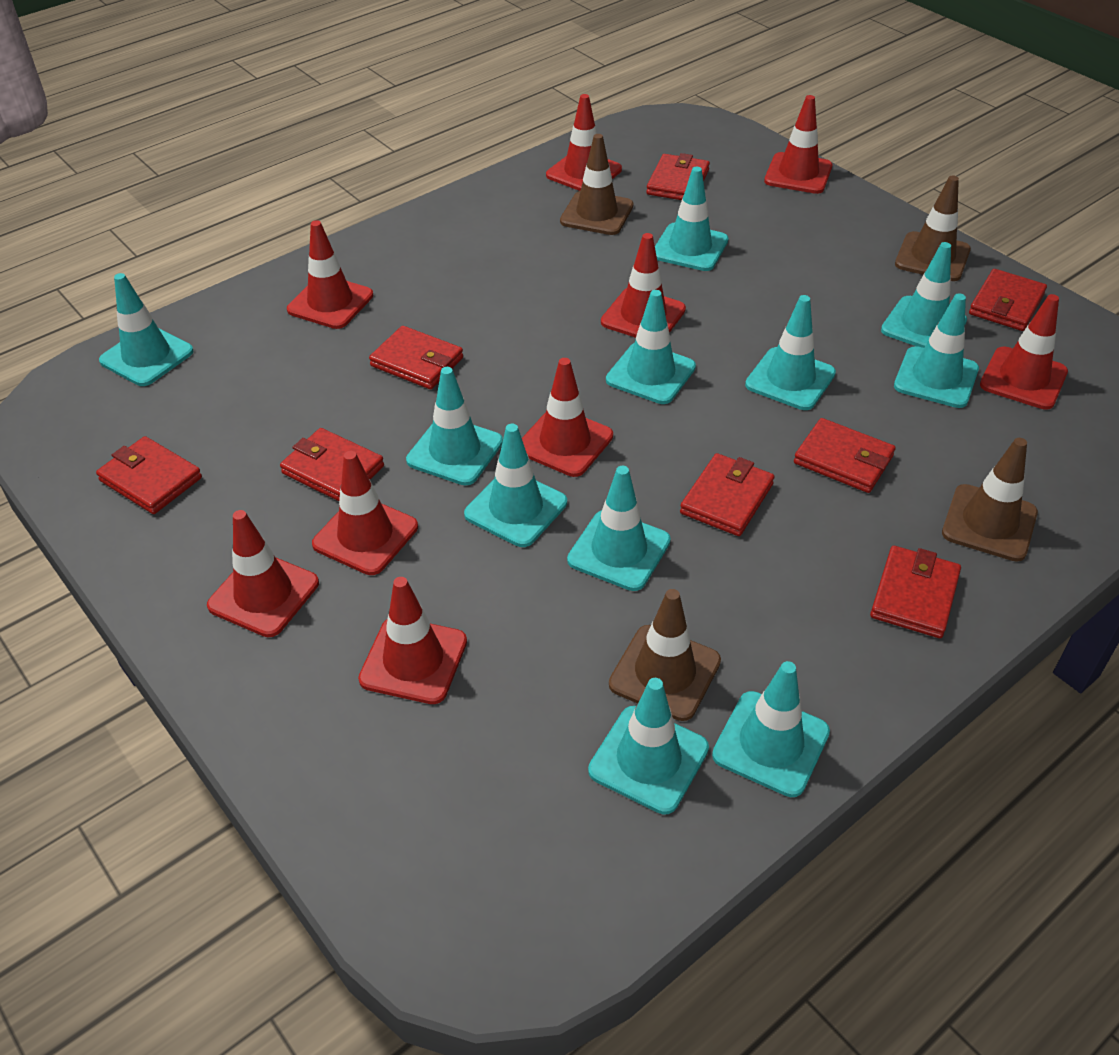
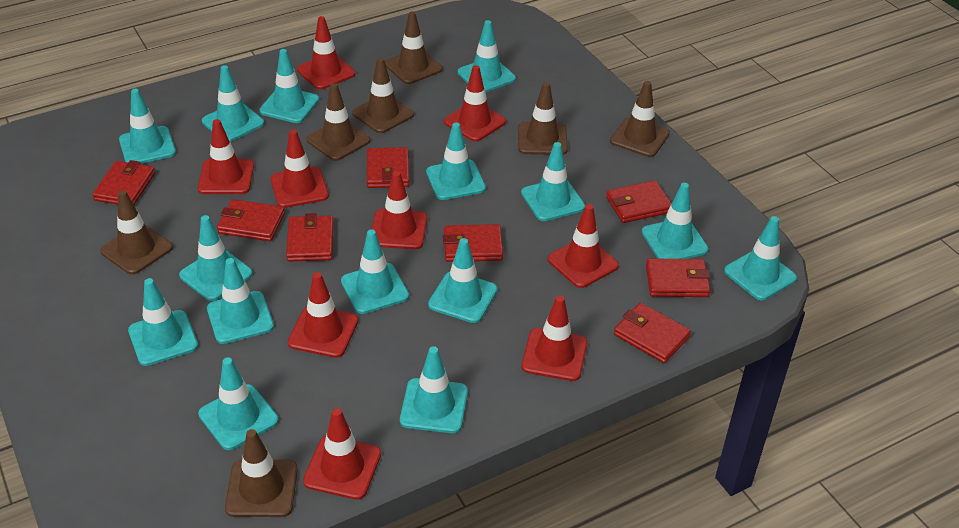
brown traffic cone: [560,134,633,235] [609,589,721,721] [895,176,971,281] [942,438,1038,562] = 4 -> [100,190,173,275] [225,429,298,517] [307,83,370,161] [352,57,414,133] [385,11,442,84] [518,82,568,155] [610,81,670,157] = 7
turquoise traffic cone: [99,273,194,386] [406,367,503,485] [464,424,567,547] [567,466,671,591] [588,678,709,815] [606,290,696,404] [655,167,729,271] [712,661,830,797] [745,295,836,410] [881,242,967,348] [894,293,979,408] = 11 -> [119,89,176,164] [128,278,198,366] [179,215,253,301] [198,357,279,450] [202,65,264,142] [207,258,274,344] [259,49,319,123] [341,229,409,314] [400,346,468,433] [426,123,486,200] [428,238,498,323] [458,20,516,93] [521,142,585,221] [642,183,708,259] [724,216,797,300] = 15

